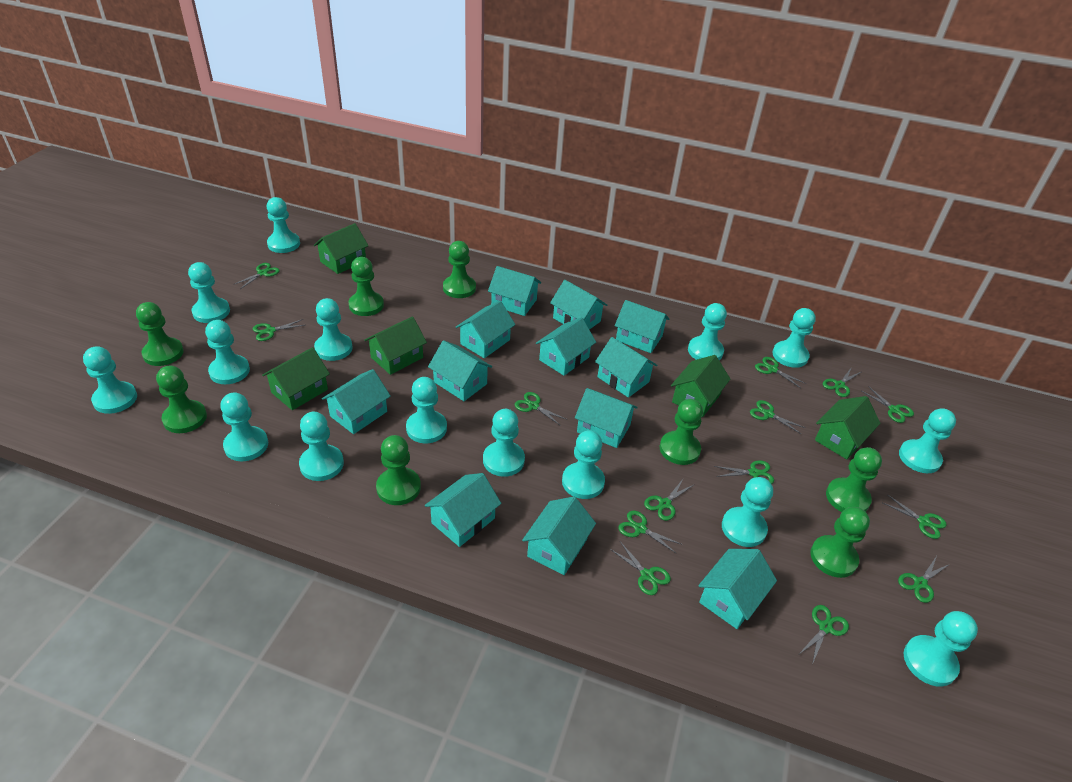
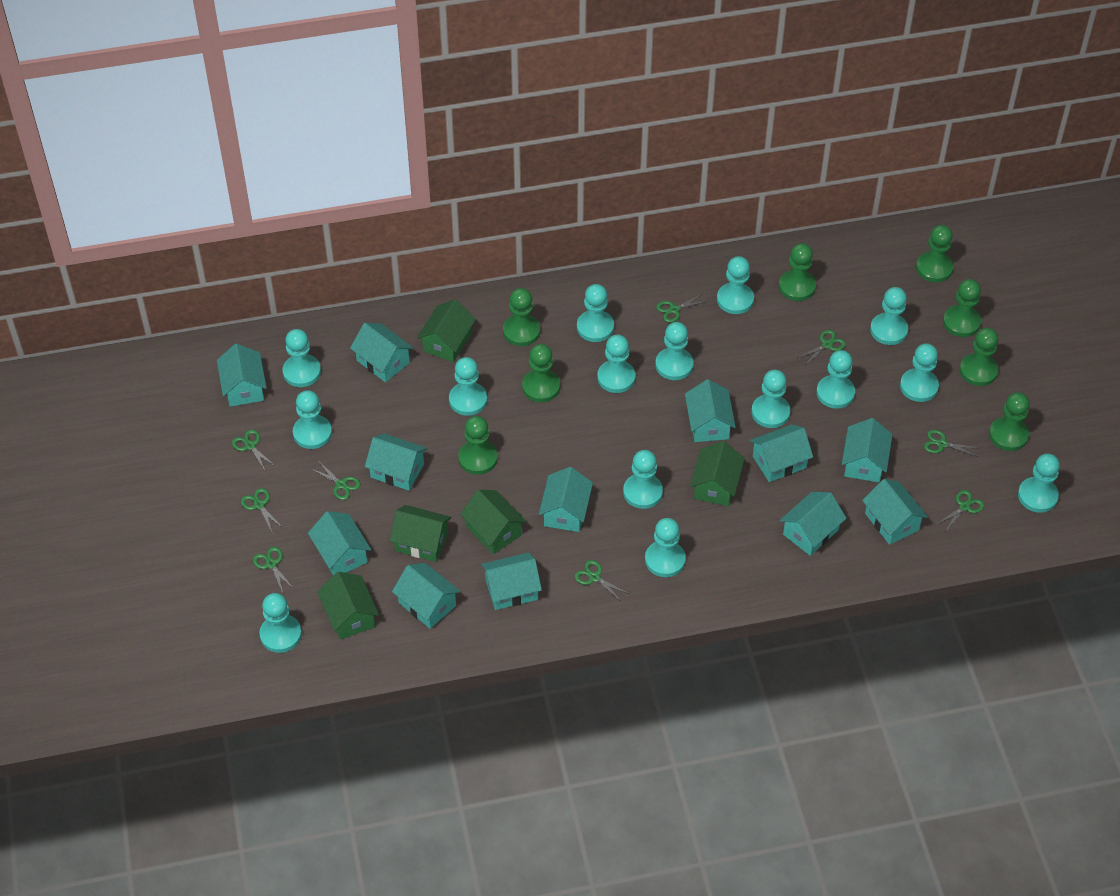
green scissors: [233,263,280,289] [253,319,304,341] [514,392,568,426] [610,542,671,595] [619,511,681,554] [644,478,695,521] [714,460,774,484] [750,400,806,434] [755,357,806,388] [798,605,849,665] [823,367,861,397] [862,386,914,423] [883,495,947,539] [898,556,950,603] = 14 -> [232,429,276,471] [241,488,283,534] [253,547,295,593] [310,462,361,500] [574,560,629,601] [656,294,707,323] [798,330,846,365] [924,430,978,457] [937,490,984,531] = 9

